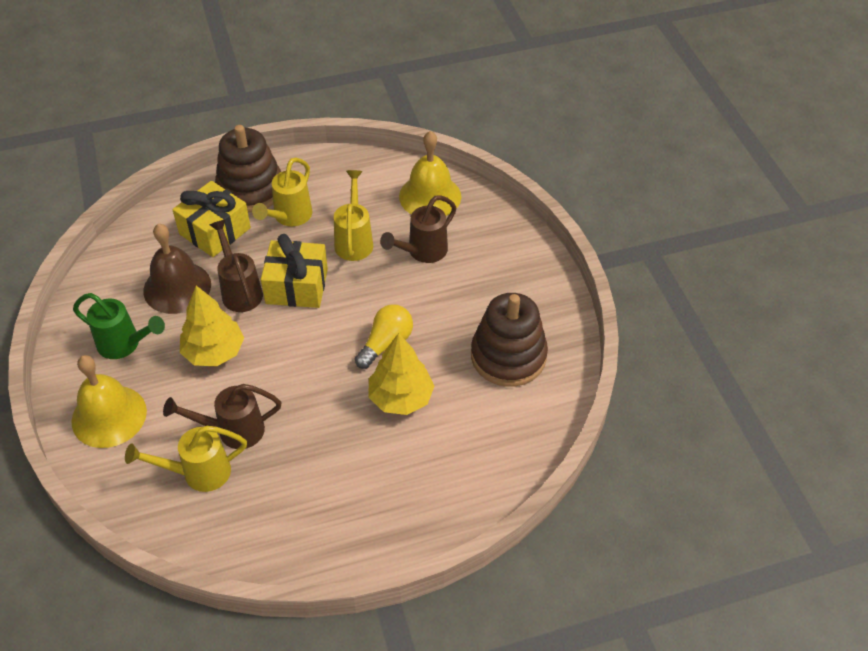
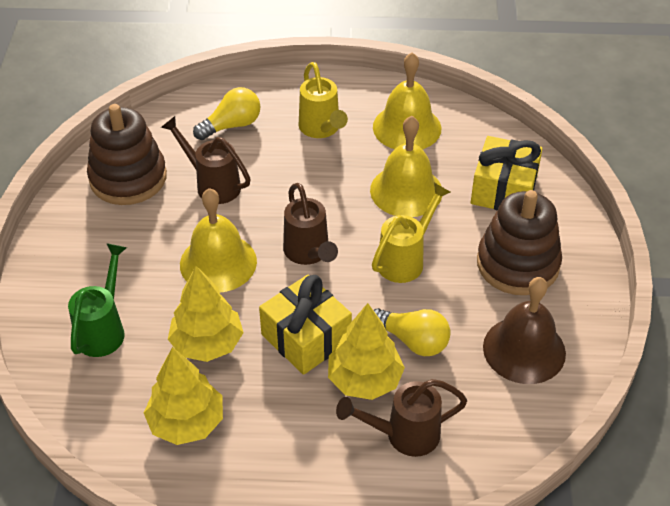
yellow bell: [71,355,147,448] [399,131,461,216] = 2 -> [180,188,257,292] [370,116,442,217] [373,52,442,149] = 3
yellow light bulb: [355,304,413,369] = 1 -> [193,87,260,140] [373,308,451,356] = 2
yellow tree: [180,286,244,366] [369,333,435,415] = 2 -> [144,347,223,445] [168,266,244,362] [328,303,405,400] = 3
yellow watering can: [125,426,247,492] [252,157,312,226] [334,170,373,261] = 3 -> [299,62,348,138] [372,183,451,283] = 2

